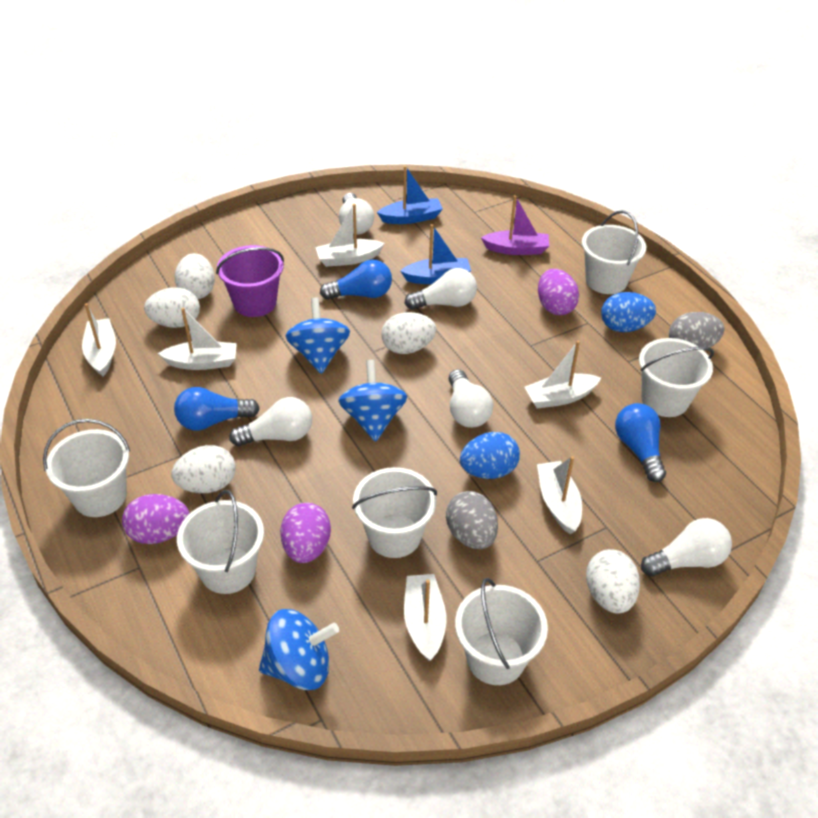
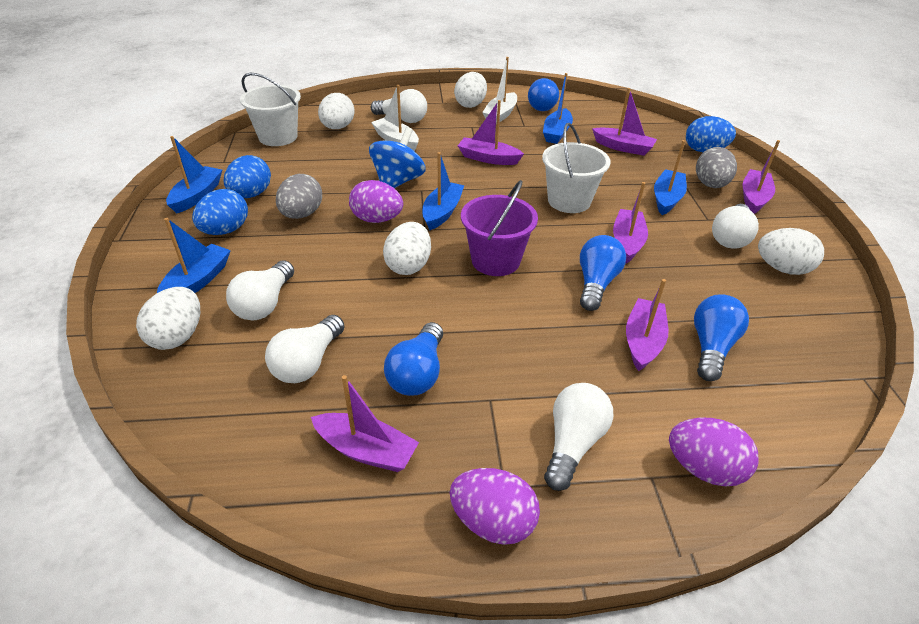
blue boat: [377,166,443,224] [400,224,471,284] = 2 -> [157,218,231,293] [166,136,222,214] [422,152,464,230] [543,73,573,144] [654,140,687,215] = 5
blue egg: [460,432,520,479] [601,292,656,332] = 2 -> [192,189,248,235] [223,155,271,198] [686,116,736,152] = 3
blue light bulb: [174,387,260,431] [320,260,392,300] [615,403,666,482] = 3 -> [384,322,443,396] [528,78,559,111] [580,235,626,311] [694,294,749,381] = 4
blue spinning top: [259,609,339,690] [285,297,350,374] [338,360,407,442] = 3 -> [369,127,426,188] = 1
purple boat: [481,195,549,255] = 1 -> [311,375,419,472] [458,100,524,165] [592,88,657,156] [613,182,648,264] [626,279,668,371] [742,140,780,214] = 6
white boat: [82,303,116,376] [158,308,237,370] [315,204,385,267] [404,574,446,661] [524,340,601,409] [537,456,582,534] = 6 -> [371,85,419,151] [482,57,517,124] = 2
white bucket: [43,419,130,517] [177,490,264,594] [352,467,437,558] [455,578,548,685] [582,210,646,294] [639,338,714,417] = 6 -> [240,73,301,146] [542,123,610,213] = 2

